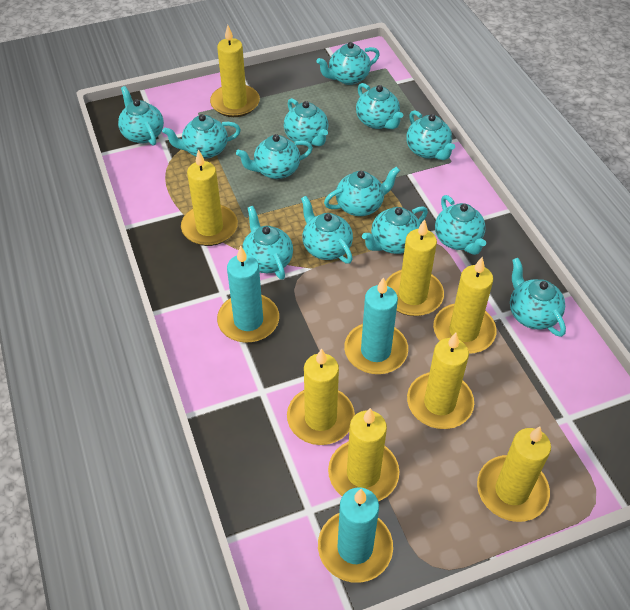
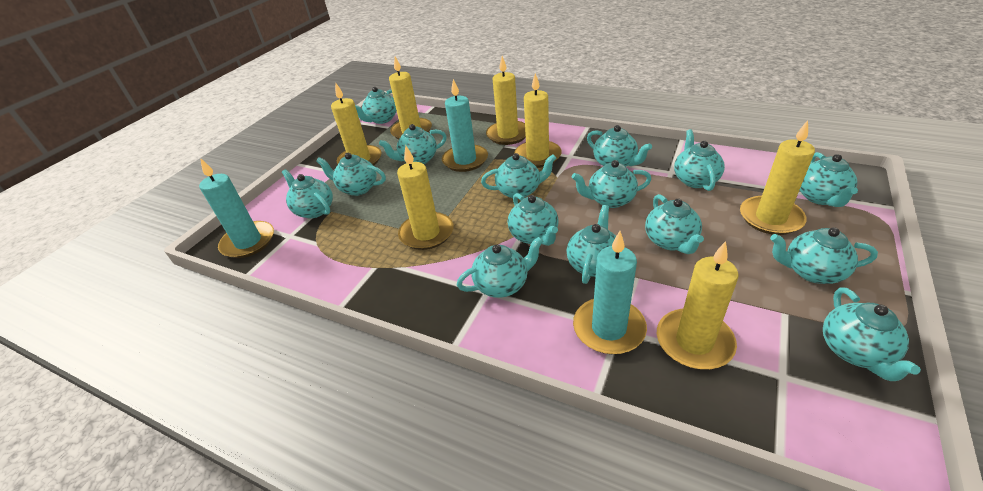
turquoise teapot: [118,86,164,146] [162,114,241,159] [236,134,313,179] [242,206,293,280] [284,98,328,146] [301,196,353,264] [317,42,380,85] [324,166,400,216] [356,83,403,129] [362,206,428,254] [406,110,455,160] [435,195,486,255] [510,258,566,337] = 13 -> [282,169,333,218] [316,153,386,196] [355,87,397,124] [379,124,447,164] [457,237,543,298] [481,153,556,198] [508,193,558,246] [566,205,616,284] [572,160,651,208] [587,125,652,166] [645,194,704,254] [674,129,725,191] [770,227,878,284] [799,152,858,207] [823,287,921,381] = 15
yellow candle: [181,150,238,246] [210,25,260,117] [287,348,355,445] [328,408,399,501] [386,219,444,316] [407,333,474,429] [433,257,497,354] [477,426,551,522] = 8 -> [331,82,382,166] [389,57,432,139] [397,146,454,250] [486,56,526,145] [514,73,562,168] [657,241,739,369] [740,120,815,235] = 7

